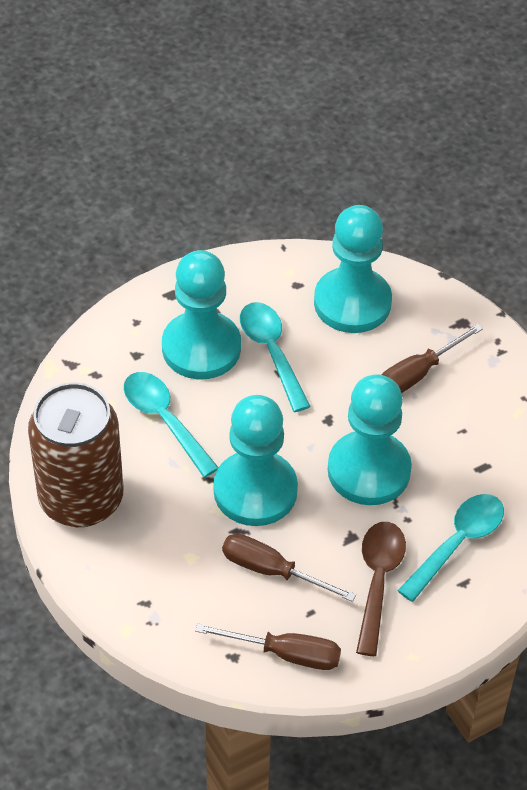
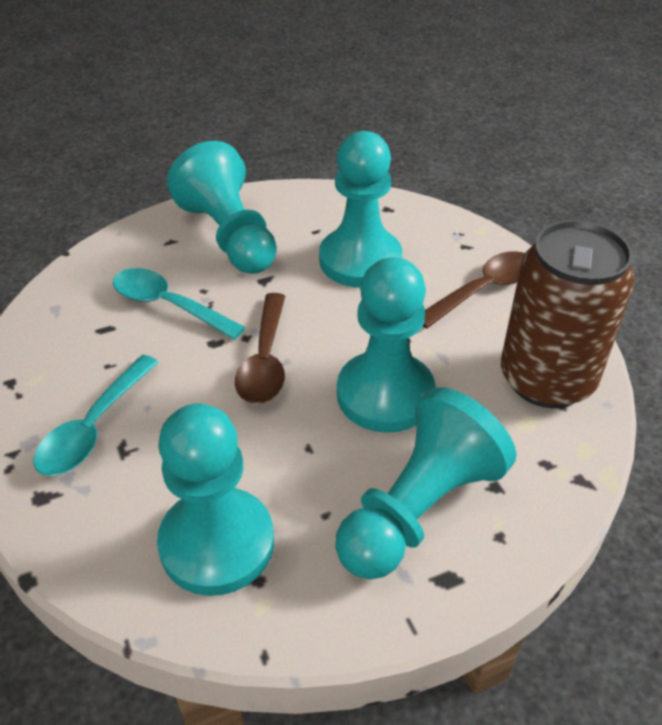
brown screwdriver: [195,623,341,670] [222,534,356,602] [381,324,483,393] = 3 -> none = 0
brown spoon: [356,522,406,656] = 1 -> [235,293,285,404] [423,251,525,329] = 2
turquoise pawn: [162,250,241,379] [214,395,298,526] [314,205,392,333] [328,374,412,505] = 4 -> [157,404,274,596] [167,141,277,274] [319,131,402,287] [335,387,516,580] [337,257,436,433] = 5
turquoise spoon: [124,372,219,477] [240,302,311,412] [397,494,504,602] = 3 -> [33,355,159,476] [113,268,245,340] = 2

